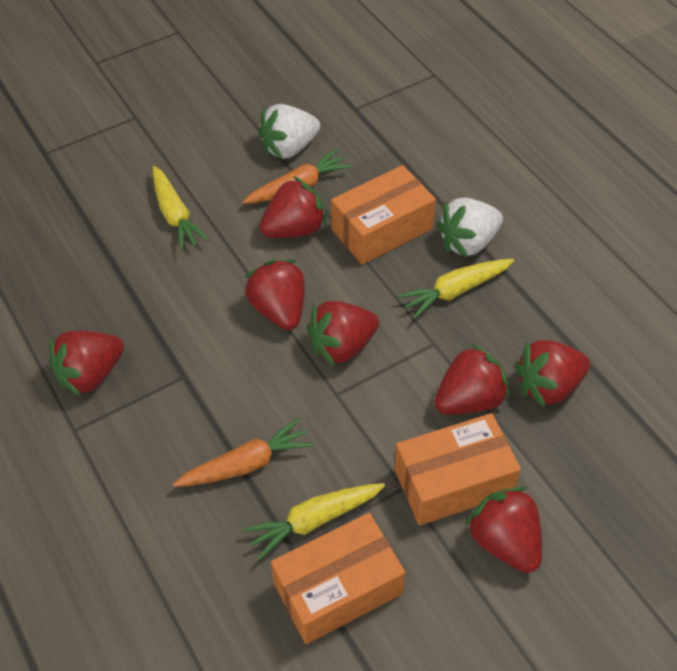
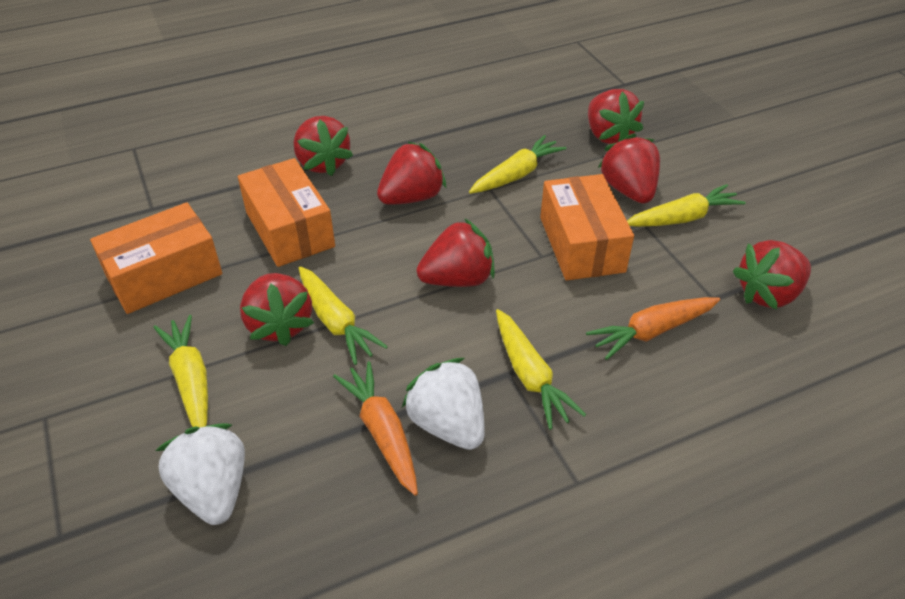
yellow carrot: [153,166,210,252] [243,483,385,561] [398,259,514,319] = 3 -> [153,315,208,427] [299,266,388,365] [469,135,567,194] [496,309,586,430] [627,184,746,227] = 5

